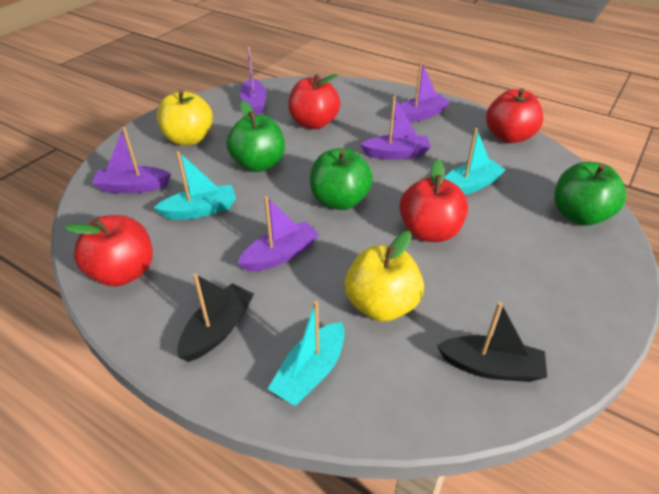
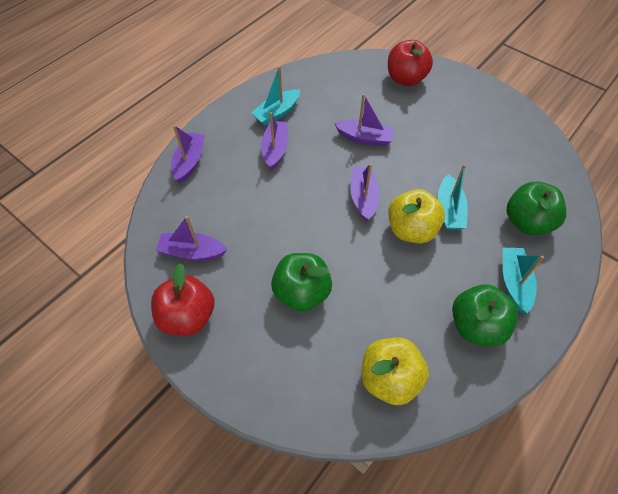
black boat: [177,274,254,362] [437,302,547,382] = 2 -> none = 0
red apple: [64,215,153,287] [288,74,340,129] [399,159,468,242] [486,88,543,143] = 4 -> [151,263,215,336] [388,40,433,86] = 2

